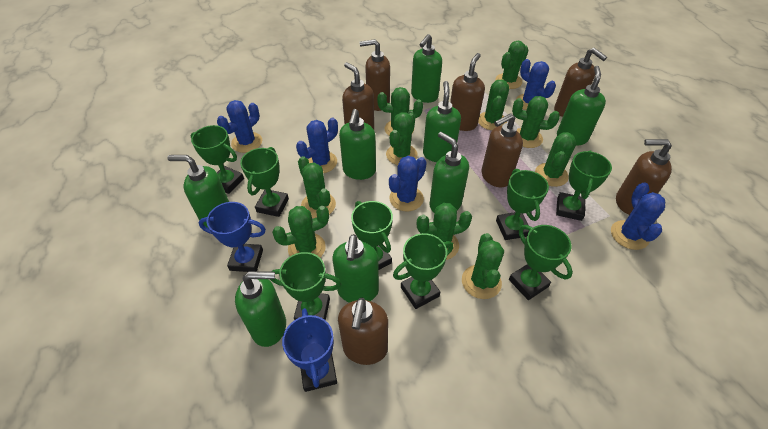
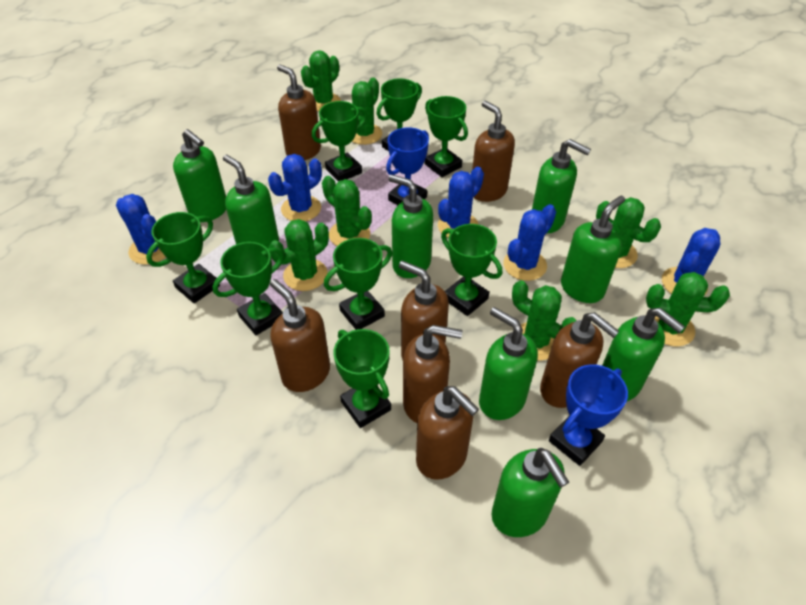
green cactus: [272,206,329,257] [298,156,336,218] [377,87,423,136] [386,112,417,165] [417,203,472,260] [462,233,504,299] [478,79,509,130] [496,41,528,89] [512,96,560,148] [535,132,576,187] = 10 -> [269,219,329,291] [301,50,341,111] [322,176,372,246] [352,78,382,145] [512,280,576,361] [596,197,661,268] [646,272,730,347] = 7

